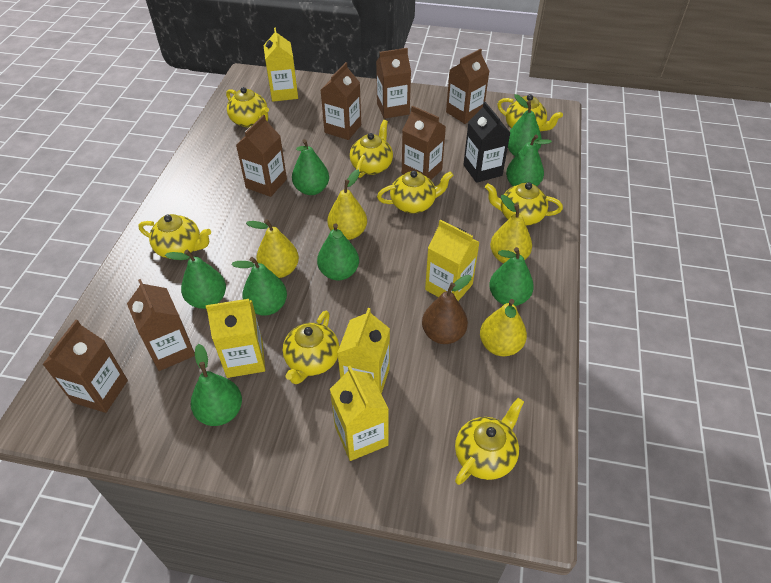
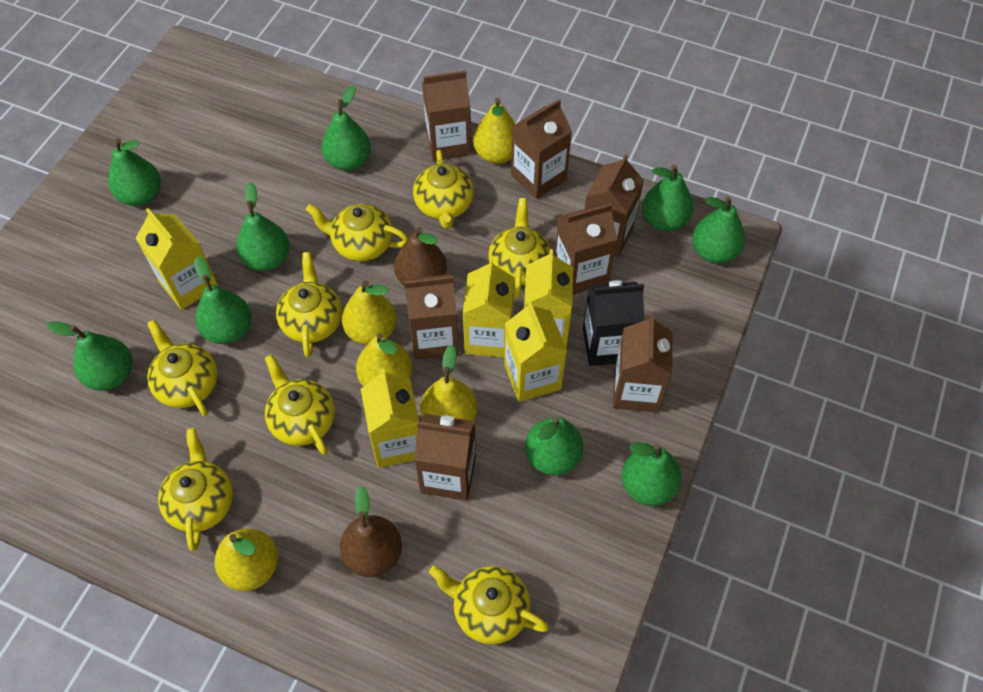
brown pear: [422,275,471,344] = 1 -> [340,486,402,577] [394,227,447,286] = 2
green pear: [165,250,226,309] [191,344,242,426] [231,257,287,316] [292,139,329,195] [317,223,359,281] [489,247,534,306] [506,135,552,186] [508,94,542,156] = 8 -> [46,322,132,391] [108,138,161,206] [194,256,252,344] [236,182,290,271] [322,85,371,171] [525,416,583,476] [621,442,682,506] [642,164,694,232] [692,196,745,263] = 9
yellow pear: [246,219,299,278] [327,169,367,240] [480,299,527,356] [490,195,532,263] = 4 -> [215,528,278,591] [342,281,397,345] [356,333,412,387] [420,345,477,421] [473,98,515,164] = 5

